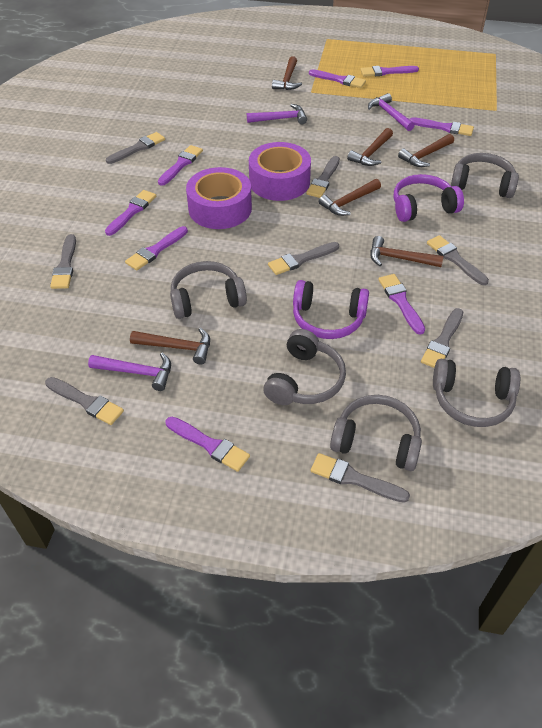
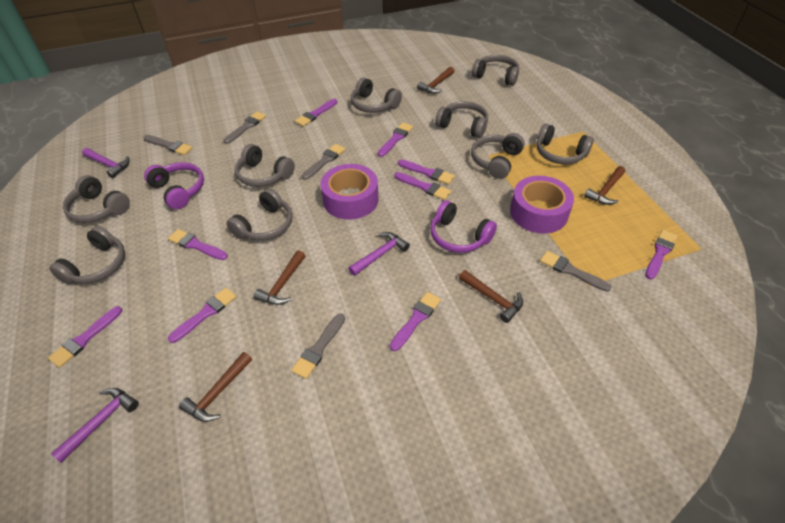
brown hammer: [130,328,210,365] [272,56,302,90] [319,179,381,216] [347,128,393,166] [370,236,444,267] [398,134,454,167] = 6 -> [179,352,252,422] [254,250,305,305] [417,67,455,94] [459,270,523,323] [584,166,625,205] = 5
grey brush: [45,377,124,425] [50,234,76,289] [106,132,165,164] [268,242,339,275] [306,156,340,198] [311,453,410,503] [421,308,463,368] [427,235,489,285] = 8 -> [143,135,193,155] [223,112,266,144] [291,314,345,379] [302,144,345,180] [540,251,612,292] = 5
grey headphones: [170,261,247,319] [263,329,346,405] [330,395,422,471] [433,359,520,427] [451,153,519,198] = 5 -> [49,226,125,284] [63,175,130,223] [227,188,292,241] [235,144,295,187] [351,77,402,113] [435,101,488,138] [471,133,525,179] [472,55,519,86] [536,124,594,164] = 9
purple brush: [105,190,156,236] [125,226,188,271] [158,145,203,186] [166,417,250,472] [309,69,366,88] [361,66,419,77] [378,274,425,335] [410,117,474,136] = 8 -> [48,306,122,368] [168,229,228,260] [168,288,237,343] [295,99,338,127] [378,123,413,157] [390,292,441,351] [394,172,451,200] [398,159,455,185] [645,230,678,279] = 9

